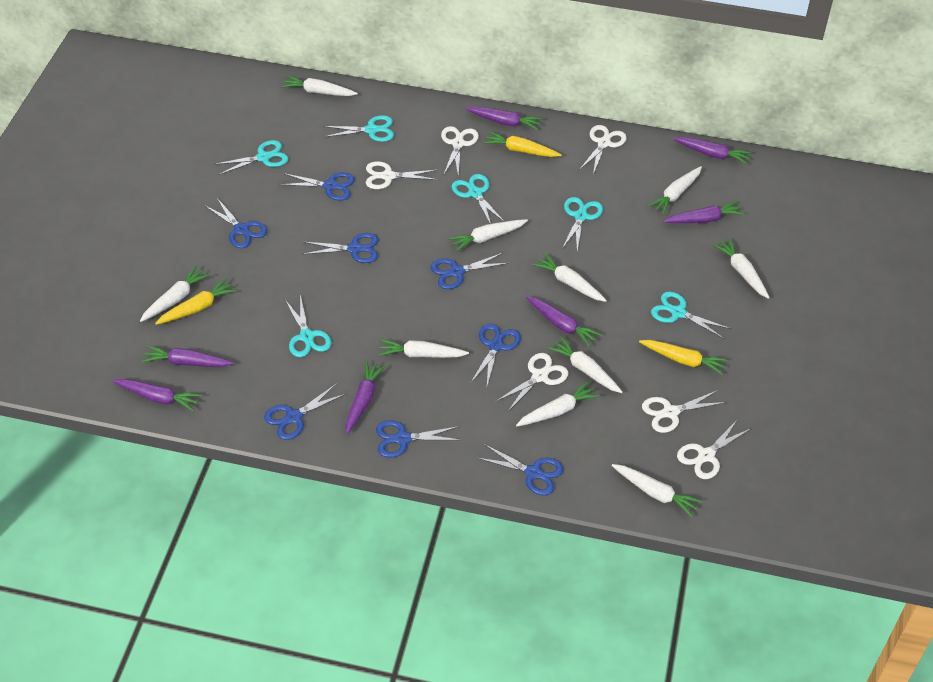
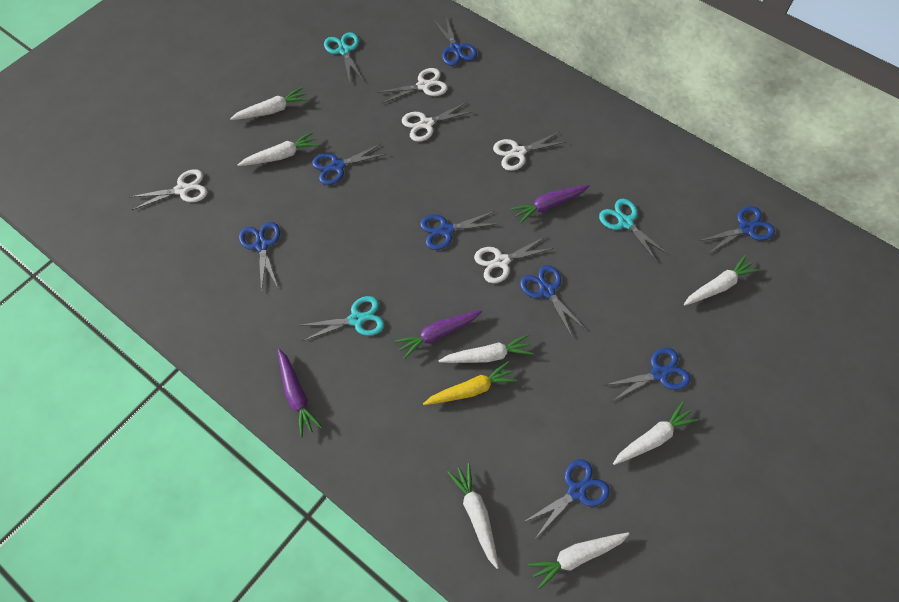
purple carrot: [112,379,202,411] [142,345,233,367] [346,361,386,434] [465,107,543,130] [526,296,602,347] [663,201,745,223] [673,137,752,164] = 7 -> [278,349,323,437] [395,310,482,359] [511,185,589,224] = 3
turquoise scissors: [214,140,288,175] [285,295,331,357] [323,115,394,142] [452,174,505,224] [562,197,603,251] [651,292,731,339] = 6 -> [302,296,385,341] [324,32,363,83] [599,199,669,262] = 3
white carrot: [140,266,210,322] [281,75,358,96] [378,339,469,358] [448,219,528,252] [516,381,600,426] [532,253,607,302] [547,337,622,393] [611,464,702,517] [648,166,702,215] [713,238,770,299] = 10 -> [230,87,308,120] [238,132,319,166] [439,334,534,363] [447,463,499,569] [528,532,629,589] [613,402,698,465] [684,255,760,306] = 7
white scissors: [366,161,438,189] [441,126,479,177] [495,353,568,412] [579,125,627,174] [642,390,726,433] [677,419,752,479] = 6 -> [130,169,207,210] [376,68,448,104] [402,102,474,142] [474,236,554,283] [493,132,566,171] = 5
yellow carrot: [155,278,237,325] [483,131,562,157] [639,340,728,375] = 3 -> [423,361,517,405] = 1

